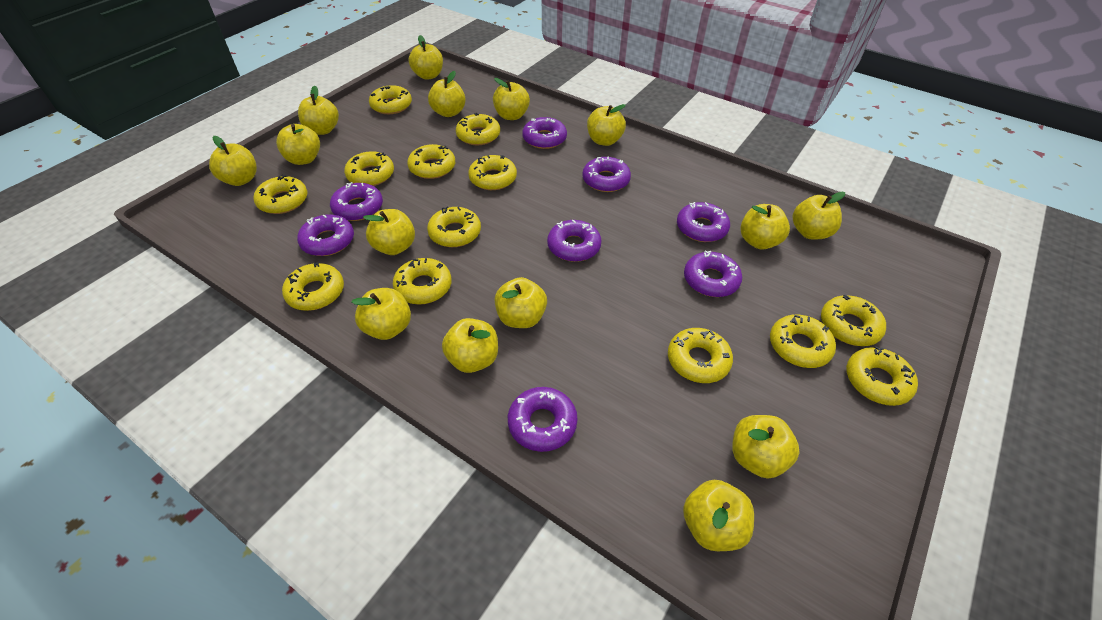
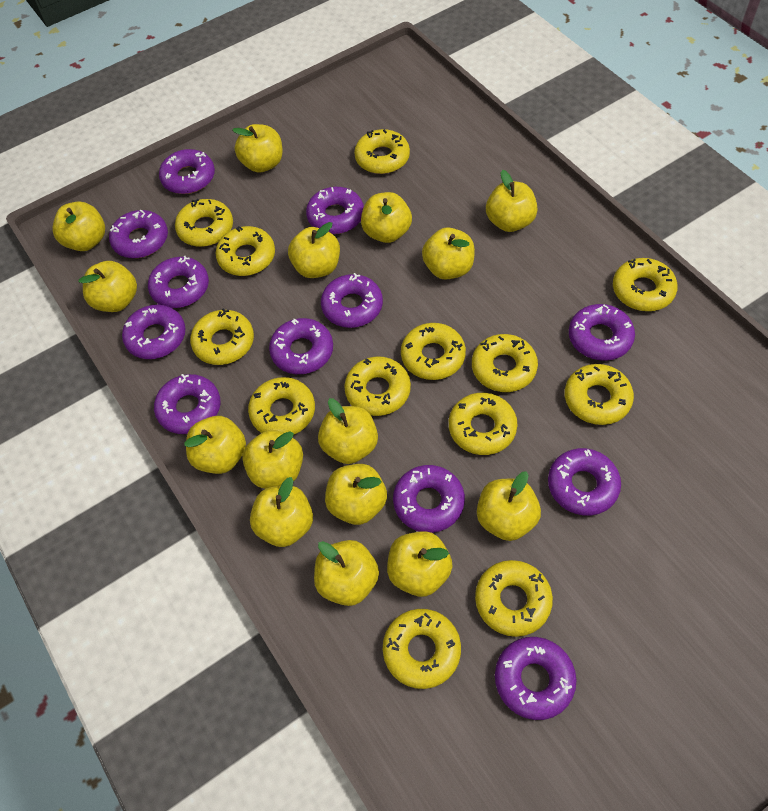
purple donut: [297,215,354,256] [330,182,383,221] [508,387,578,452] [522,117,567,149] [547,220,602,262] [582,156,631,192] [677,202,730,242] [684,250,742,297] = 8 -> [109,210,168,258] [122,305,186,359] [148,256,209,308] [154,374,220,434] [159,149,215,194] [269,318,333,374] [306,187,364,234] [321,273,383,328] [393,465,465,533] [495,637,577,720] [548,448,621,516] [569,304,635,361] = 12

